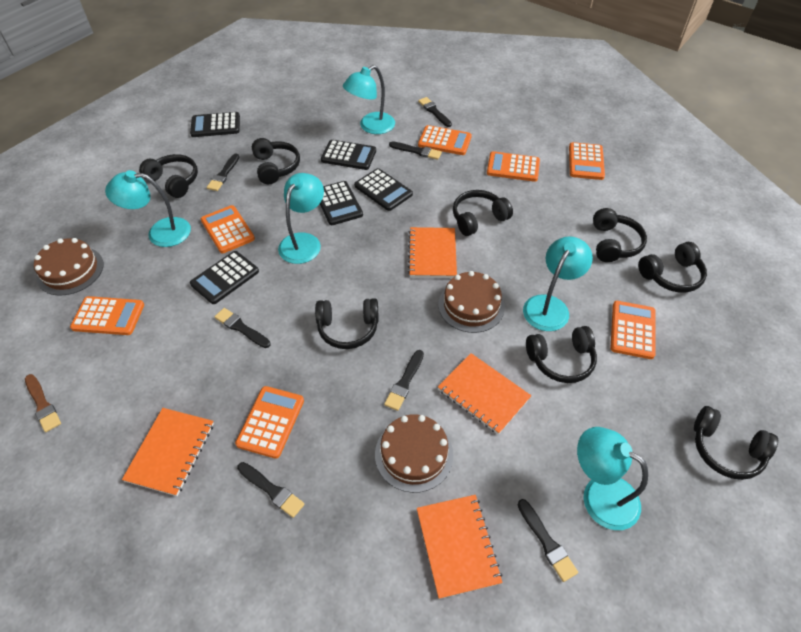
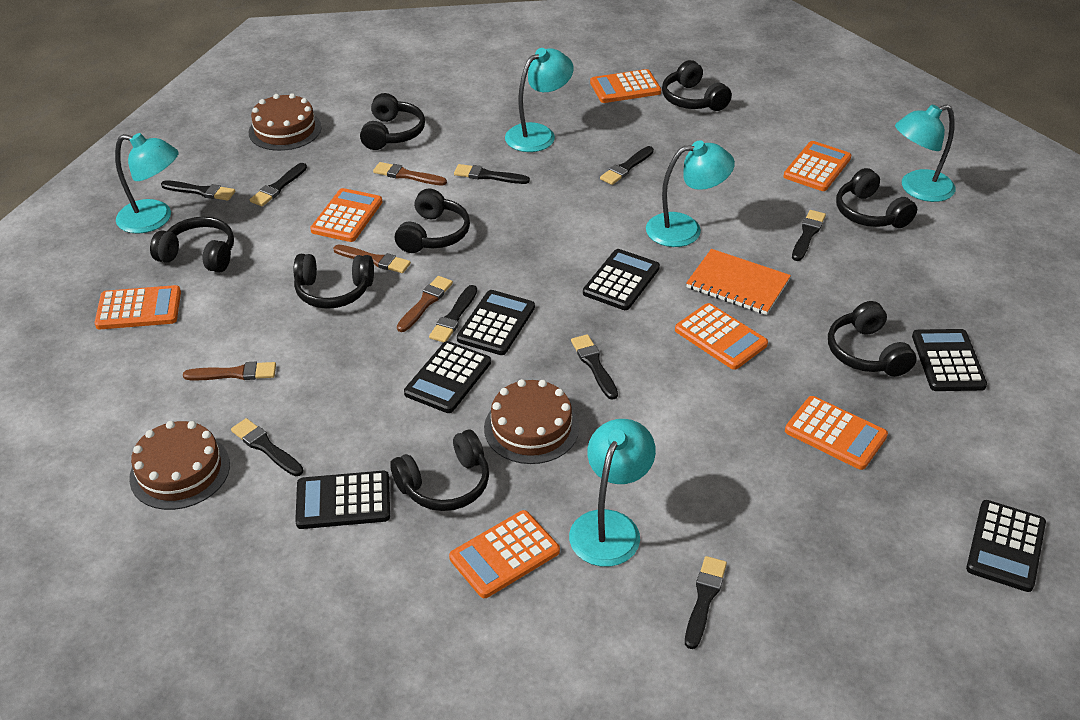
black brush: [207,154,239,191] [214,308,271,348] [237,462,305,518] [384,350,424,411] [389,141,442,160] [418,97,452,127] [518,499,578,582] = 7 -> [161,180,235,201] [231,418,303,476] [250,163,307,206] [429,285,477,343] [454,164,530,184] [571,334,618,400] [600,146,654,185] [685,556,727,649] [792,210,826,261] = 9
black calculator: [190,112,240,137] [190,251,259,304] [320,181,363,225] [321,140,376,170] [354,168,413,211] = 5 -> [295,471,390,529] [404,341,491,413] [457,290,535,355] [583,249,660,310] [912,329,987,391] [966,500,1046,592] = 6
brown brush: [25,374,61,432] = 1 -> [183,362,276,380] [333,245,411,273] [373,162,447,186] [397,276,453,332] = 4
orange notebook: [122,408,214,496] [408,227,457,278] [417,495,503,599] [438,353,531,435] = 4 -> [686,249,791,315] = 1

